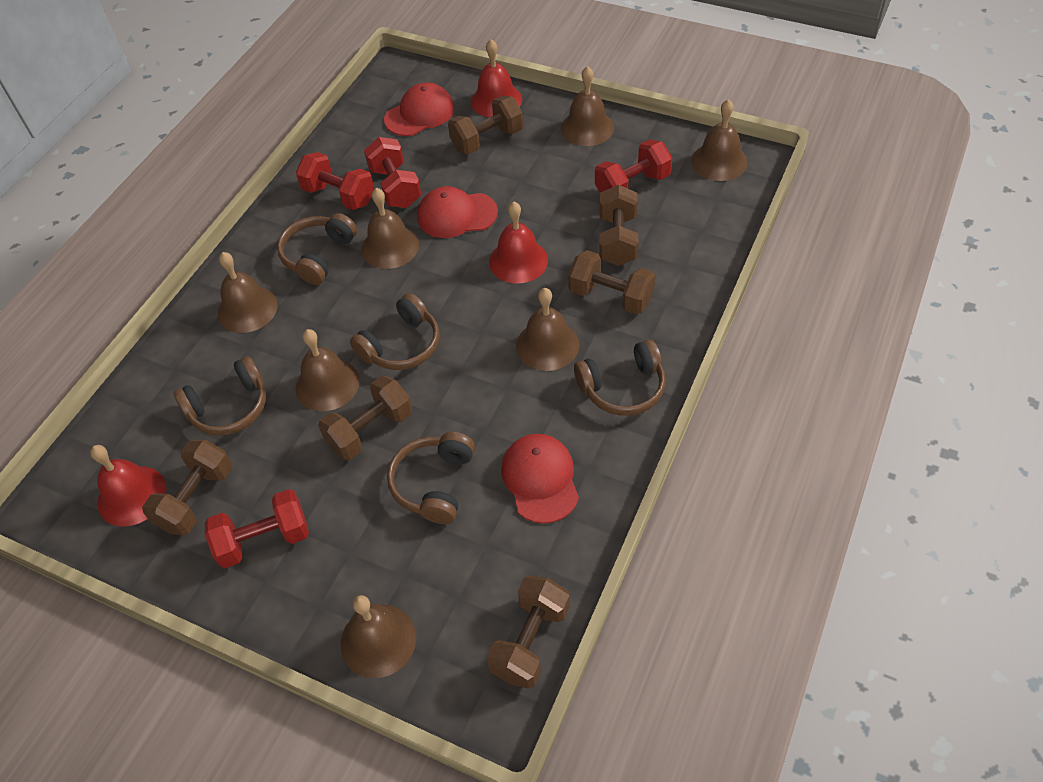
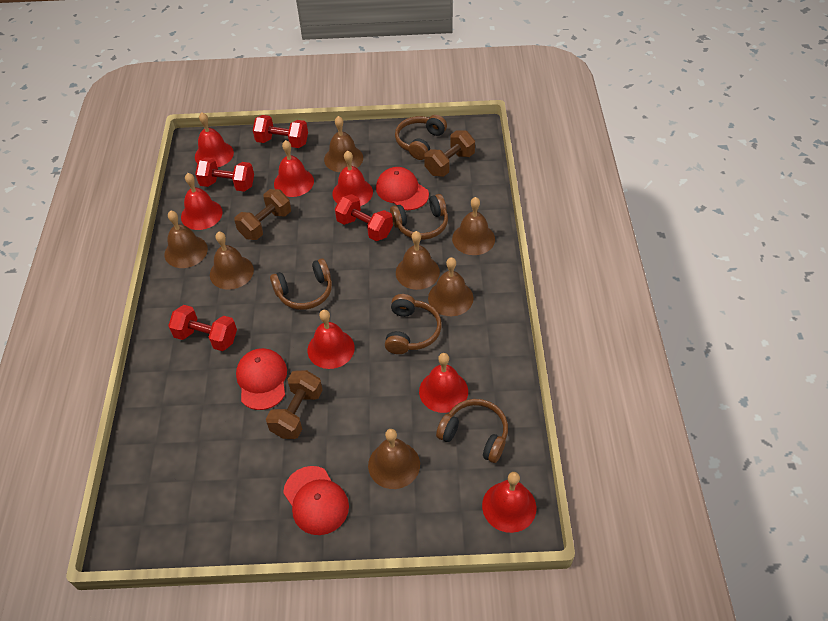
brown dumbbell: [142,440,233,535] [318,376,412,460] [448,96,523,154] [487,576,570,689] [568,250,655,315] [599,185,638,266] = 6 -> [234,189,291,240] [266,370,323,439] [424,130,475,177] = 3
red bell: [90,445,166,527] [471,39,522,117] [489,201,548,283] = 3 -> [181,173,223,230] [195,113,234,168] [274,140,314,197] [308,310,355,369] [332,151,373,206] [419,353,468,413] [482,472,536,533] = 7

